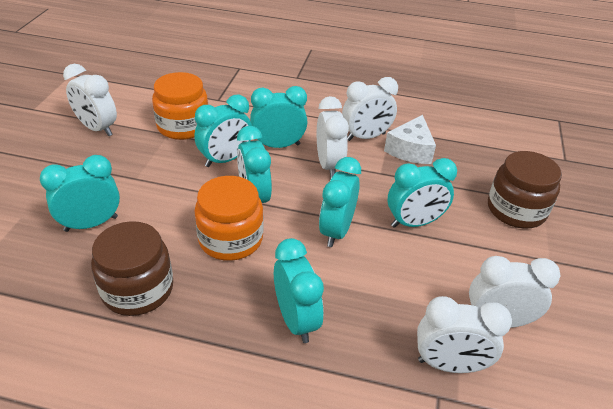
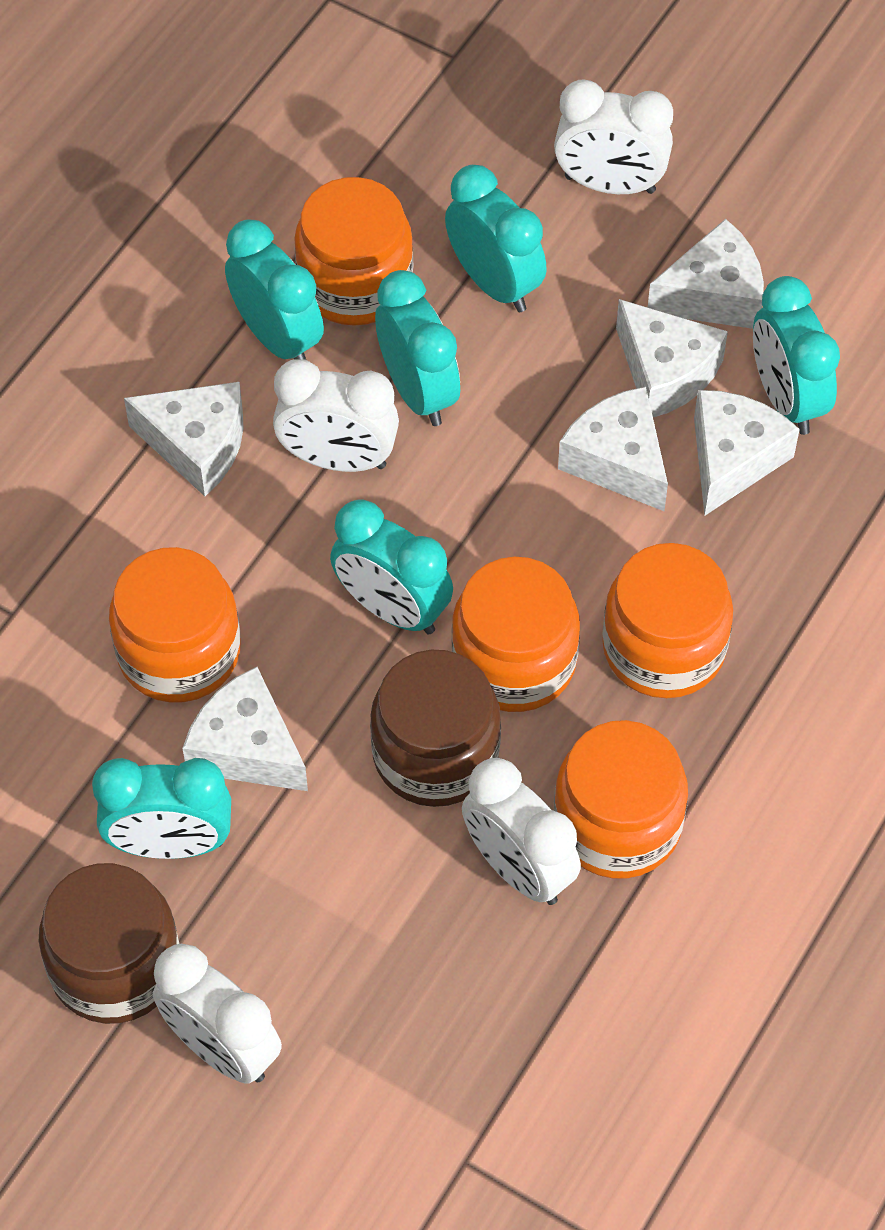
orange jar: [152,72,208,140] [194,176,264,261] = 2 -> [109,547,240,703] [294,177,413,326] [452,557,580,712] [554,720,688,879] [602,543,733,698] = 5
turquoise clock: [40,155,120,232] [194,94,252,167] [237,126,272,203] [250,86,307,148] [274,238,324,343] [319,157,361,247] [388,158,457,228] = 7 -> [92,758,231,859] [225,220,324,360] [330,500,453,634] [375,270,460,426] [445,165,547,312] [753,276,840,435] = 6
white cheese: [384,115,436,164] = 1 -> [124,382,244,496] [182,667,308,791] [558,387,668,511] [616,299,728,417] [648,219,764,329] [694,390,800,515] = 6
white clock: [63,64,117,136] [317,96,349,178] [342,77,398,141] [417,296,512,373] [469,256,561,328] = 5 -> [153,944,282,1084] [273,359,399,472] [462,758,581,905] [554,79,673,194] = 4

